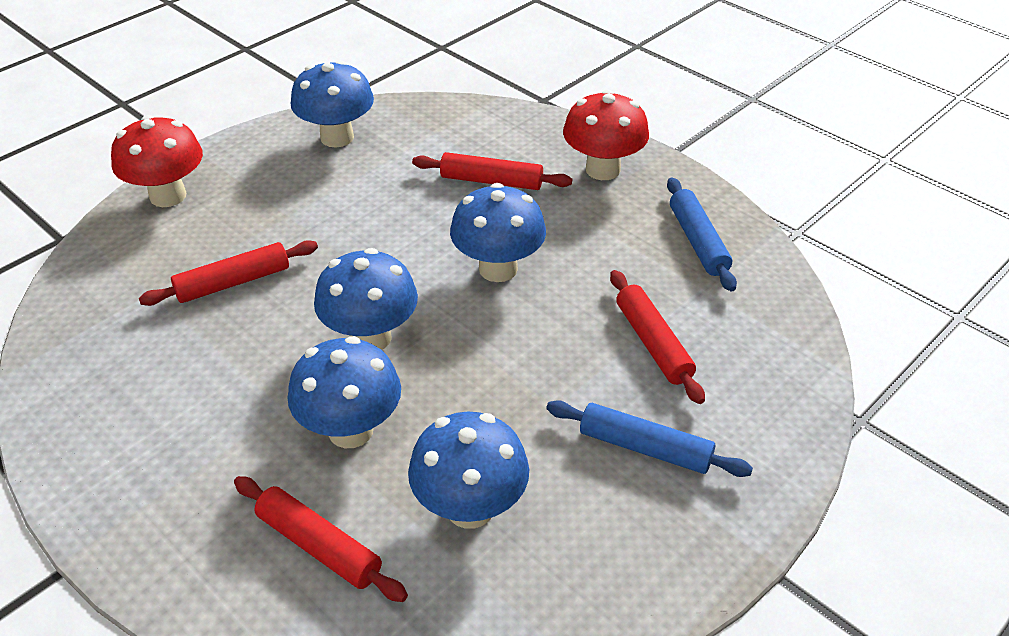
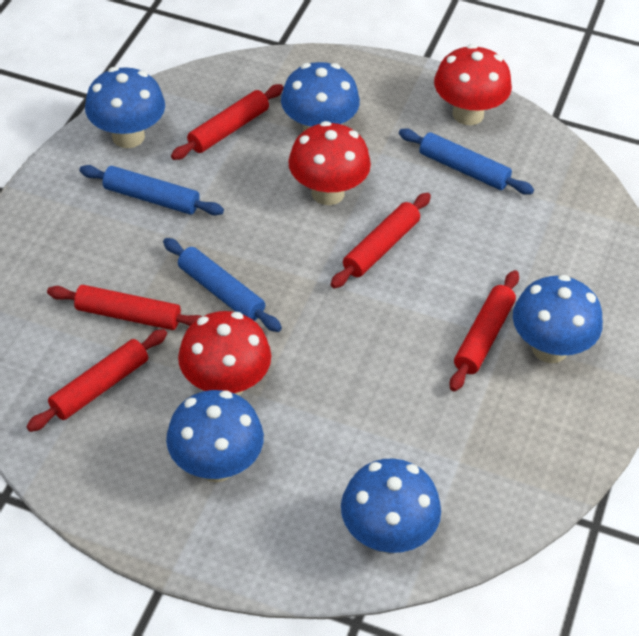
blue rolling pin: [546,400,753,477] [667,177,737,292] = 2 -> [79,165,224,216] [163,238,282,332] [399,129,534,195] = 3
red mushroom: [111,115,203,207] [563,90,649,180] = 2 -> [178,311,271,396] [288,121,371,205] [434,44,512,125] = 3
red rolling pin: [139,240,318,306] [234,476,408,602] [412,152,572,190] [610,270,705,404] = 4 -> [26,329,167,432] [47,285,203,330] [171,84,284,160] [331,193,431,288] [450,270,519,392] = 5

